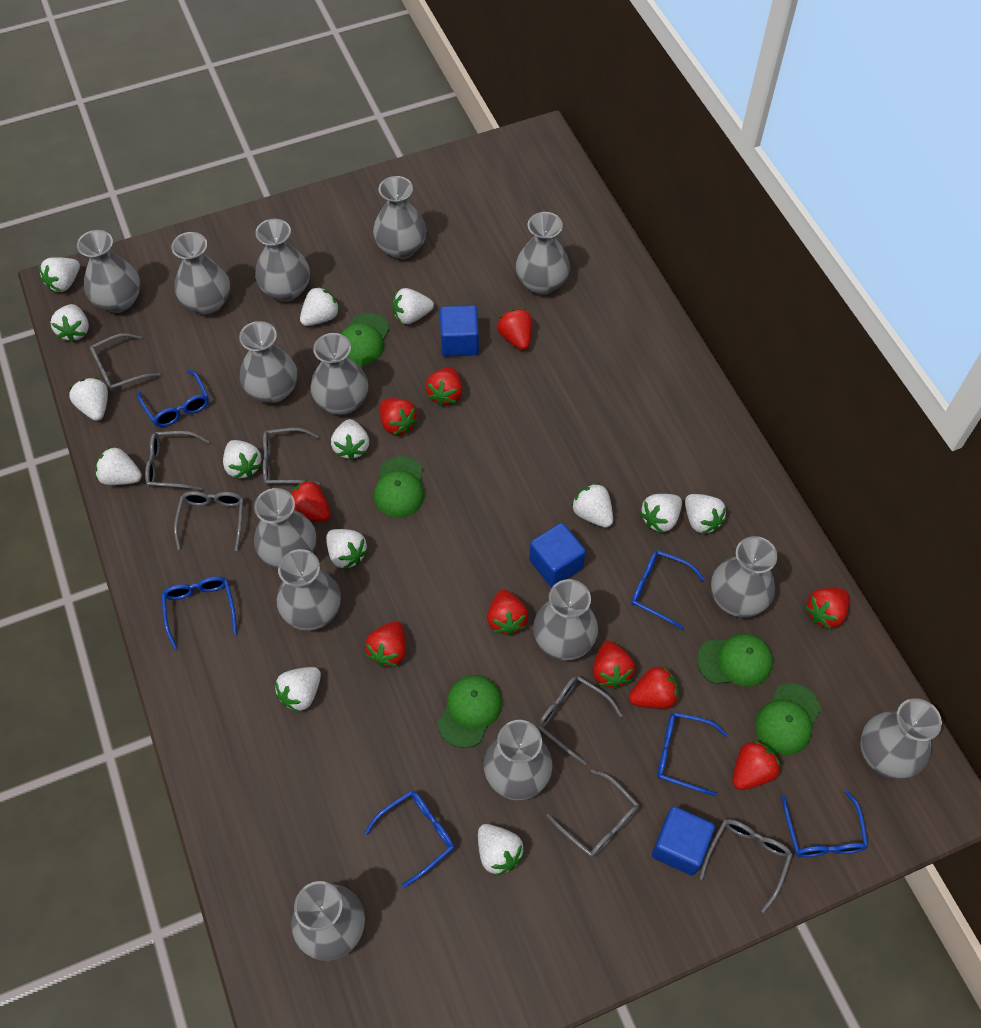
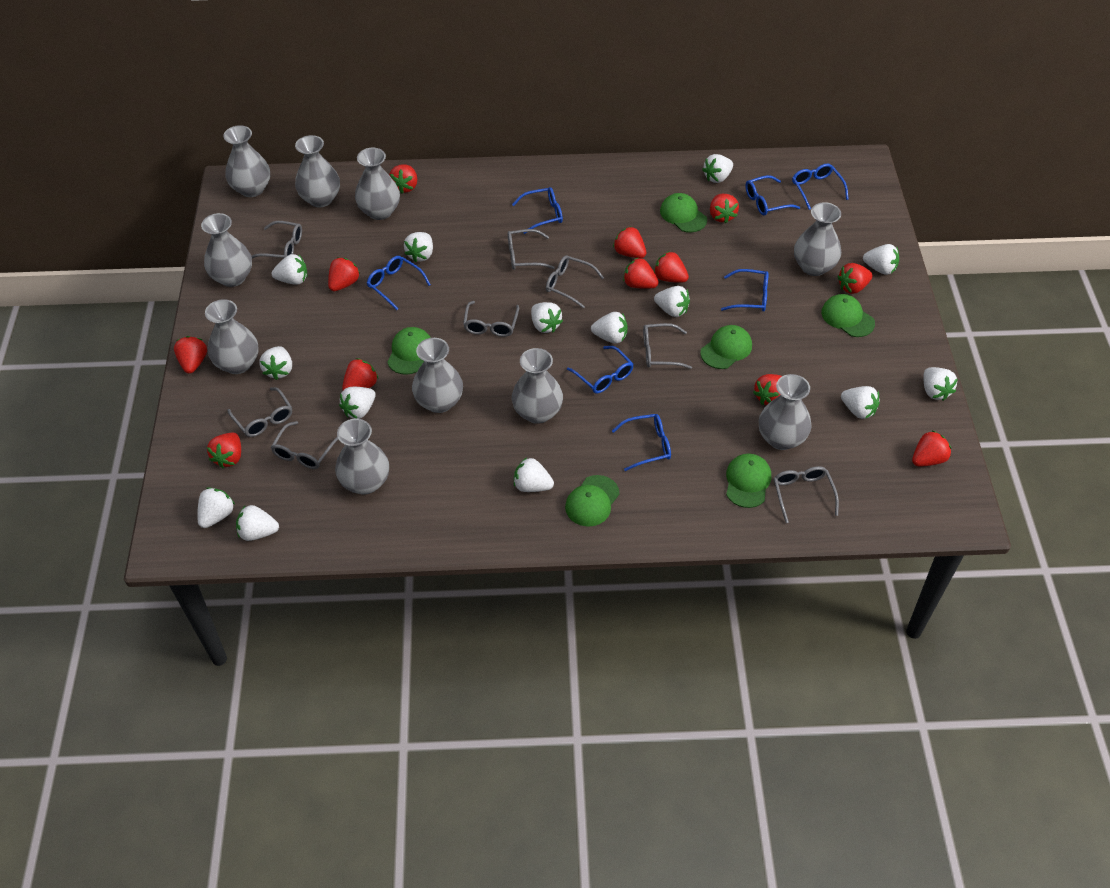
blue cube: [440,305,479,356] [529,523,586,587] [652,807,715,876] = 3 -> none = 0
blue glasses: [138,370,209,427] [161,576,237,649] [364,790,454,888] [631,550,705,630] [657,712,728,796] [782,790,868,857] = 6 -> [367,256,431,310] [512,187,563,234] [567,346,634,394] [612,414,671,471] [721,269,769,312] [745,175,800,215] [792,164,849,210] = 7
green cap: [341,313,390,366] [374,456,425,518] [438,675,502,748] [697,634,773,687] [755,683,821,755] = 5 -> [387,327,431,375] [565,475,619,527] [660,193,707,233] [700,325,752,369] [726,454,771,508] [821,294,875,337] = 6
grey glasses: [90,333,161,392] [145,431,210,491] [174,491,244,551] [263,428,320,486] [537,676,623,765] [547,769,639,858] [699,819,792,913] = 7 -> [228,387,292,437] [251,221,302,259] [271,421,339,469] [463,301,519,337] [508,229,555,270] [546,255,604,308] [643,323,692,369] [774,466,839,523] = 8
grey vase: [77,230,141,313] [171,232,230,315] [239,321,297,403] [254,488,316,569] [255,219,310,302] [277,549,341,631] [291,881,365,960] [310,333,368,415] [373,176,427,259] [484,720,552,800] [516,212,570,295] [533,579,598,661] [711,536,778,618] [860,698,942,779] = 14 -> [201,213,252,287] [205,299,259,374] [223,125,270,197] [295,135,340,207] [335,418,389,495] [355,148,400,220] [412,338,463,413] [512,348,563,424] [759,374,812,450] [794,202,841,276] = 10
red strawberry: [290,480,331,521] [365,621,406,667] [380,398,418,435] [426,367,462,406] [487,590,529,636] [497,309,532,350] [593,641,635,689] [629,666,679,709] [733,741,780,790] [805,588,849,630] = 10 -> [174,336,207,374] [207,433,241,468] [328,257,360,291] [342,358,378,390] [389,164,417,194] [613,226,646,258] [623,258,659,289] [654,251,689,283] [710,194,739,223] [753,374,782,405] [837,263,873,294] [912,431,951,466] = 12

